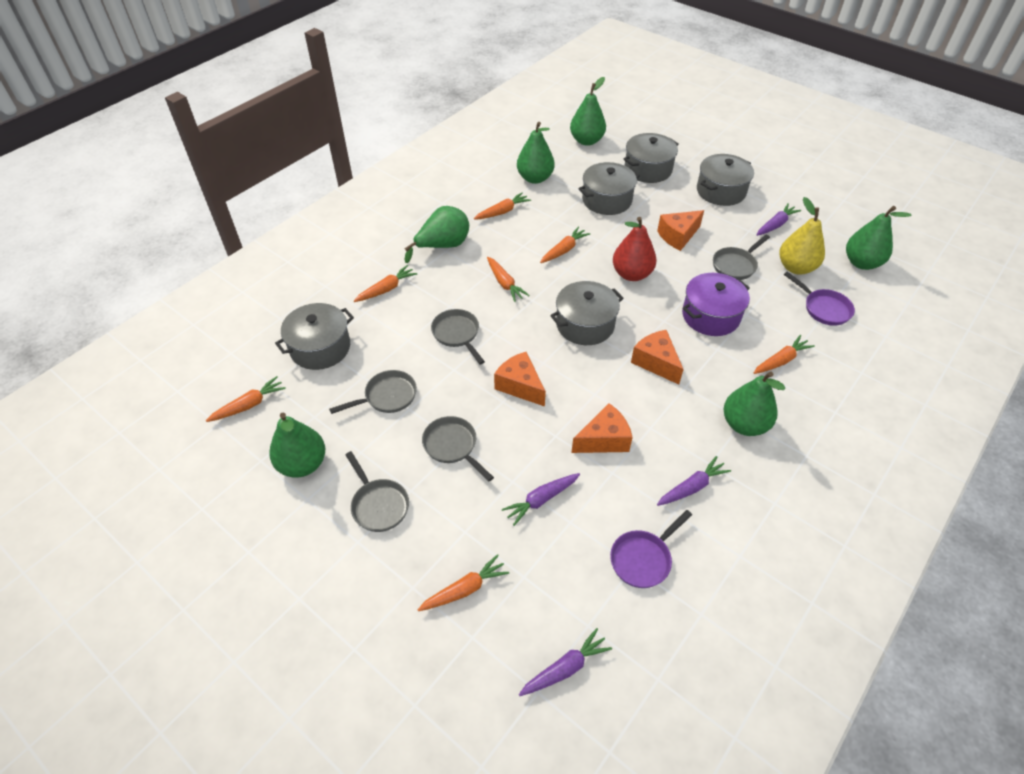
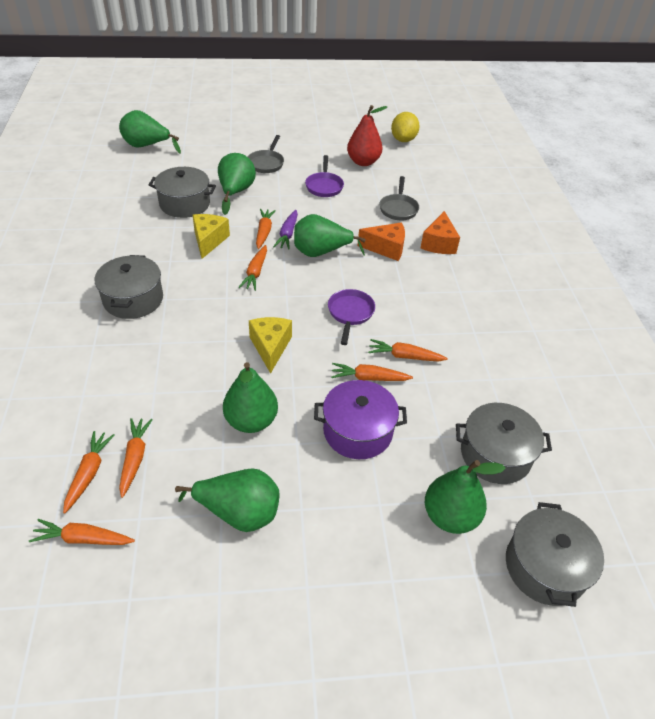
grey pan: [329,370,417,414] [345,451,409,532] [422,416,494,481] [431,309,485,364] [713,235,770,280] = 5 -> [248,135,284,173] [380,176,419,220] = 2
grey pot: [275,303,354,370] [550,281,624,345] [578,162,640,215] [623,133,679,183] [697,154,754,206] = 5 -> [95,255,163,319] [148,167,216,218] [456,403,552,484] [506,502,604,607] = 4
orange cheese: [494,352,546,407] [571,403,633,453] [631,330,684,384] [657,210,704,251] = 4 -> [357,223,405,261] [421,211,460,254] = 2
purple carrot: [502,473,580,526] [519,628,612,696] [657,456,731,506] [757,203,801,236] = 4 -> [273,210,298,250] = 1
yellow cheese: none = 0 -> [192,214,230,259] [249,317,292,374] = 2
yellow lemon: none = 0 -> [391,112,420,142] = 1
yellow pear: [779,197,825,274] = 1 -> none = 0

